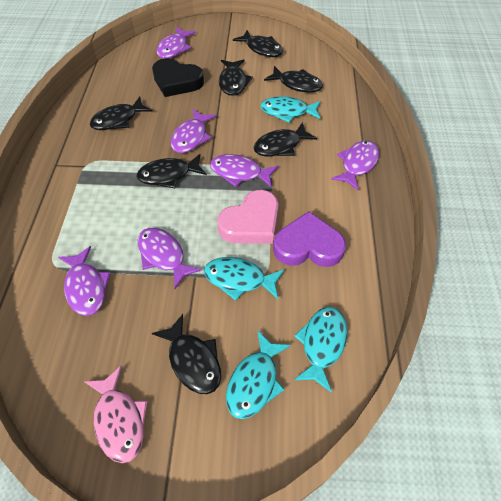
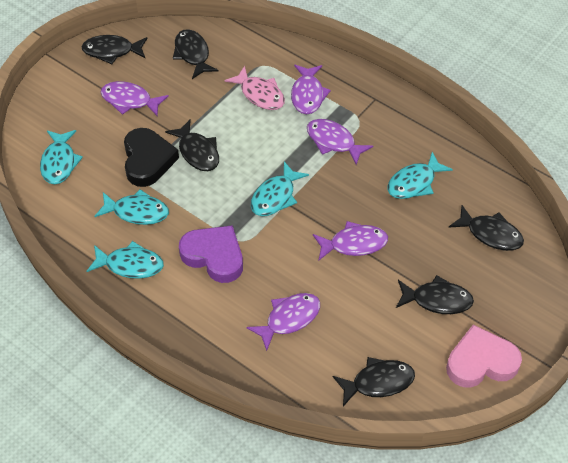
black fish: [90,97,153,130] [137,154,207,188] [152,314,221,394] [219,59,253,96] [233,30,283,57] [254,122,317,157] [264,66,323,93] = 7 -> [82,35,147,64] [165,120,219,171] [173,29,219,79] [333,357,415,406] [396,275,474,314] [449,205,524,251] = 6
purple fish: [58,246,111,316] [138,228,202,289] [156,27,196,59] [170,109,216,153] [210,154,278,187] [331,140,379,190] = 6 -> [100,81,169,116] [246,293,320,351] [291,65,331,114] [307,119,373,165] [313,221,388,260] = 5
turquoise fish: [204,257,285,301] [226,330,291,419] [260,96,321,123] [294,307,348,393] = 4 -> [40,130,83,184] [86,241,164,279] [94,189,169,225] [251,162,309,216] [387,152,453,199] = 5

